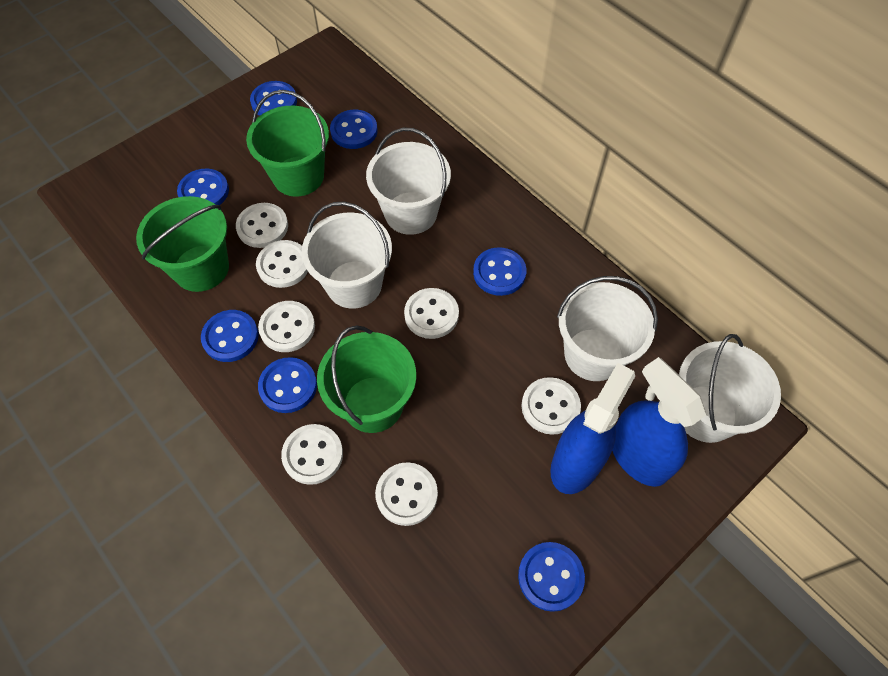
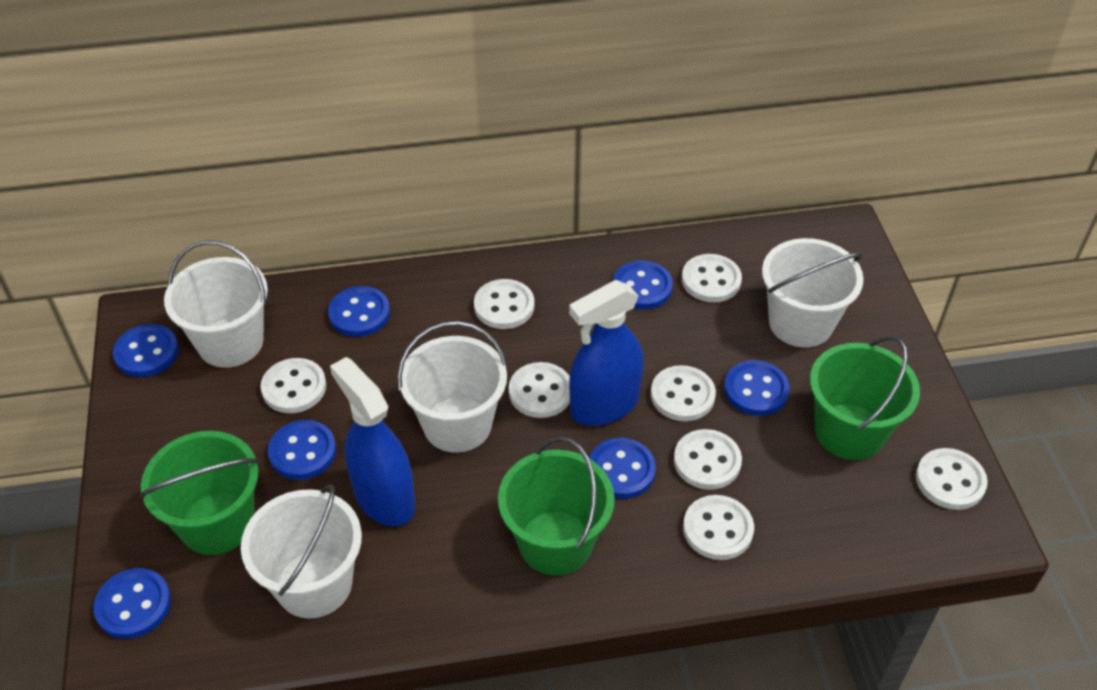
white button: [236,203,288,248] [256,240,308,288] [258,301,315,352] [281,424,343,485] [375,462,438,526] [404,288,459,339] [521,377,581,435] = 7 -> [261,358,326,413] [474,279,534,329] [509,362,570,418] [651,365,716,421] [674,429,742,490] [682,254,742,302] [683,495,754,560] [916,448,988,510] = 8

